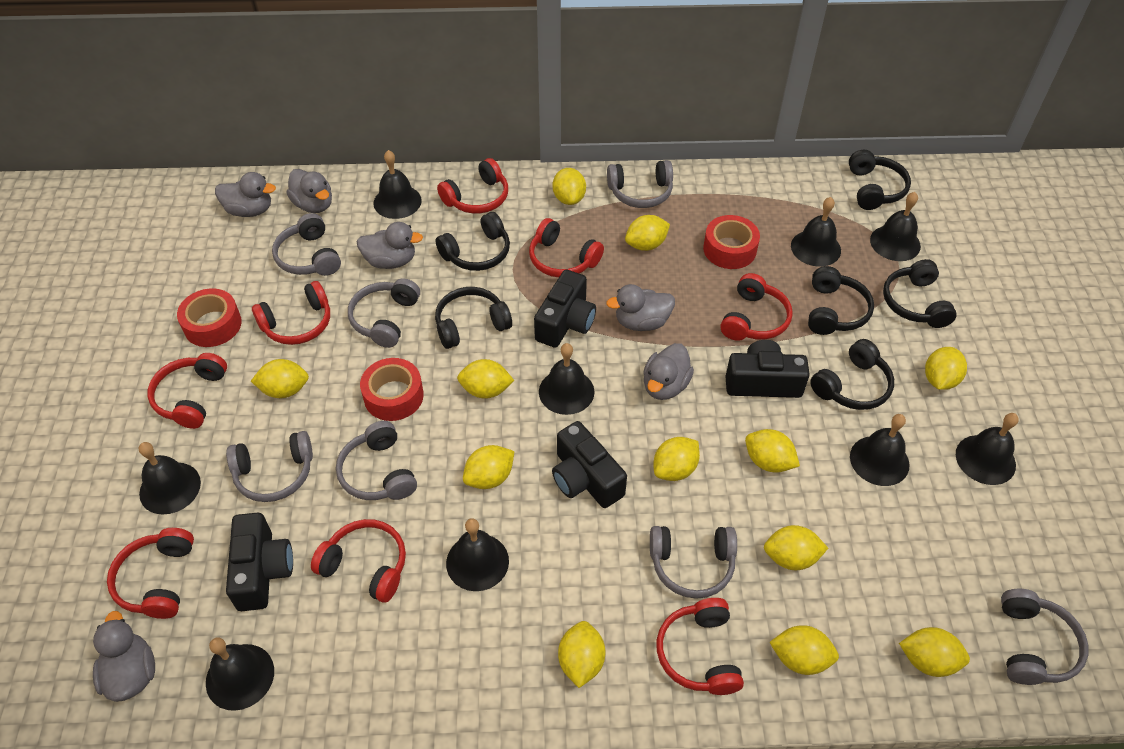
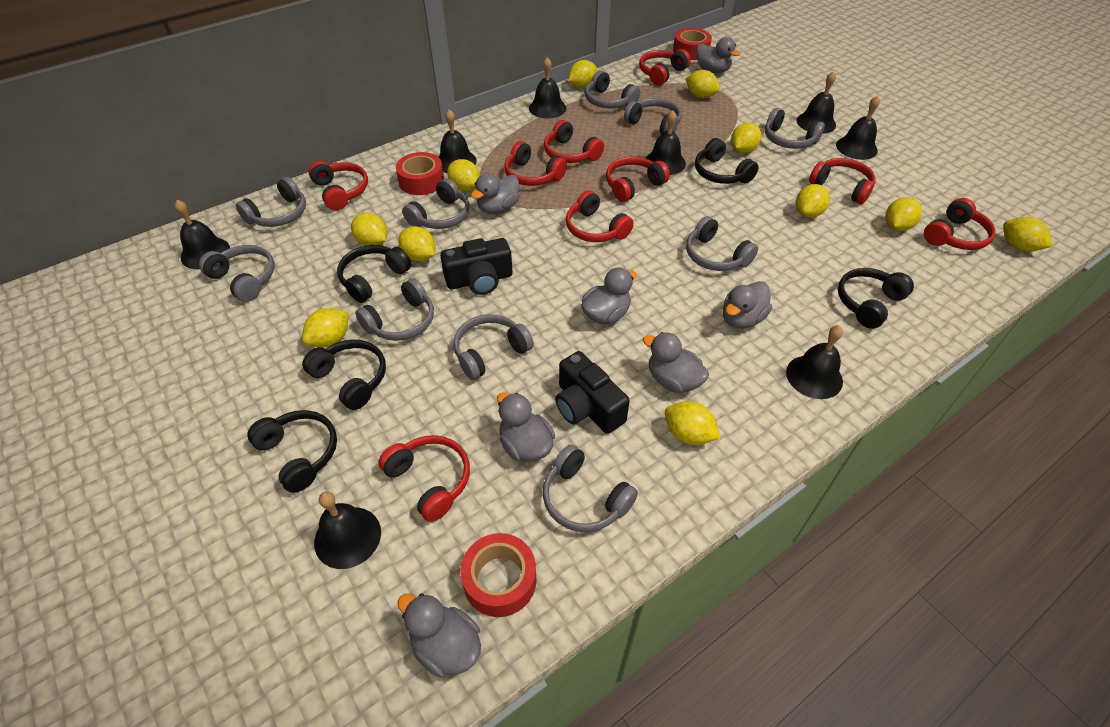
black bell: [139,442,201,514] [206,637,274,711] [373,150,422,219] [446,518,509,591] [539,343,594,415] [791,197,841,266] [850,414,910,486] [870,192,921,261] [956,413,1019,485] = 9 -> [175,200,230,269] [314,491,381,569] [439,109,477,173] [529,57,566,119] [645,110,686,175] [786,325,843,399] [796,71,836,134] [836,96,880,160] = 8
black camera: [226,513,293,611] [534,270,596,348] [552,421,627,508] [725,340,810,398] = 4 -> [440,238,513,295] [555,351,630,434] = 2
black headphones: [435,287,512,349] [436,212,510,271] [808,266,874,335] [810,339,894,410] [849,150,911,210] [883,259,957,328] = 6 -> [247,410,337,493] [302,339,386,410] [337,245,411,303] [695,138,759,184] [838,268,914,329] = 5
grey duck: [93,611,155,702] [215,172,276,217] [287,169,332,213] [357,222,423,269] [606,284,675,331] [643,343,694,400] = 6 -> [398,593,481,678] [471,173,519,214] [497,392,555,462] [581,267,637,325] [643,332,709,393] [696,37,740,73] [723,281,772,329] = 7
grey headphones: [226,431,313,502] [272,213,341,276] [336,421,417,500] [348,278,420,348] [607,160,673,208] [650,526,737,599] [1001,589,1089,685] = 7 -> [199,245,274,302] [236,177,306,227] [355,278,434,341] [402,178,470,229] [453,314,534,380] [543,444,638,532] [585,71,640,108] [624,98,681,134] [686,216,758,271] [765,108,825,149] = 10
red headphones: [107,528,194,619] [148,353,227,429] [252,281,330,345] [311,519,406,603] [437,158,508,214] [529,218,604,277] [657,598,744,695] [721,273,793,341] = 8 -> [308,161,368,210] [378,435,470,522] [505,141,567,186] [544,120,604,163] [566,190,634,242] [606,156,670,202] [639,49,691,85] [809,158,876,204] [924,198,996,250] = 9
yellow lemon: [251,359,309,398] [457,359,514,399] [463,445,514,489] [552,168,586,205] [558,621,605,688] [625,215,670,251] [654,437,700,481] [745,429,800,473] [764,525,828,570] [769,625,839,675] [899,627,970,677] [925,347,967,390] = 12 -> [302,308,348,348] [351,213,388,246] [398,226,436,261] [447,159,480,191] [569,60,597,88] [665,401,720,445] [685,70,720,98] [731,123,762,154] [796,184,830,218] [885,197,922,231] [1003,217,1052,252] = 11

